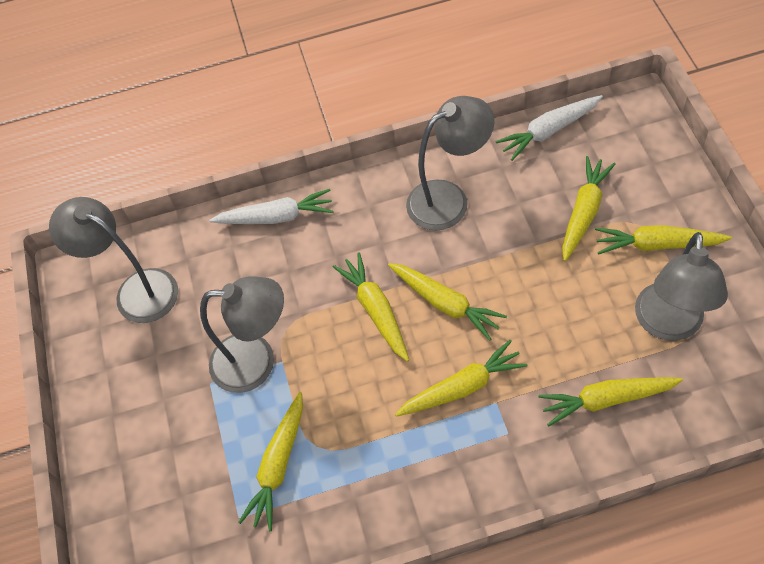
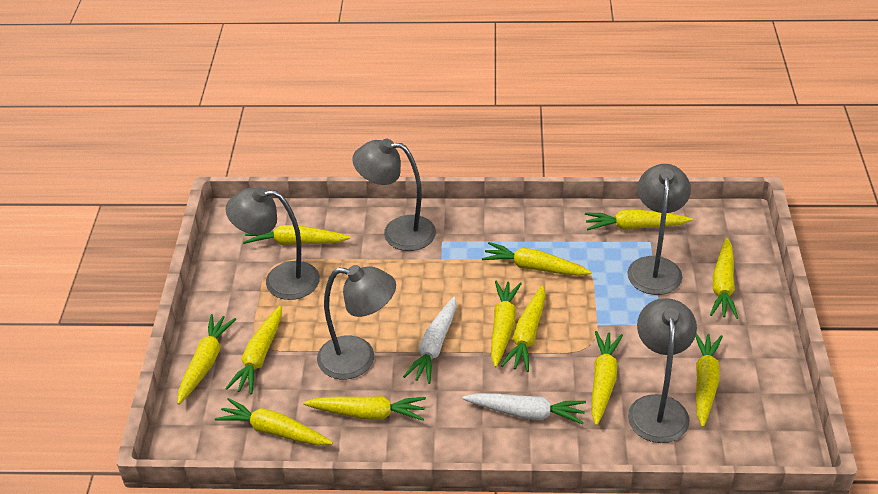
grey lamp: [49,197,178,323] [200,276,284,393] [406,96,494,230] [635,232,728,341] = 4 -> [226,187,320,300] [317,265,396,379] [352,139,436,251] [627,164,691,295] [628,298,697,443] = 5
yellow carrot: [238,392,303,531] [333,253,409,362] [388,263,507,341] [395,340,527,417] [538,377,683,426] [562,156,615,261] [595,225,732,255] = 7 -> [177,314,236,405] [215,398,333,446] [225,305,282,394] [243,225,351,245] [303,396,426,421] [482,242,592,276] [491,280,522,368] [501,285,546,372] [585,210,693,230] [592,331,623,426] [695,333,723,427] [710,238,738,319] = 12

